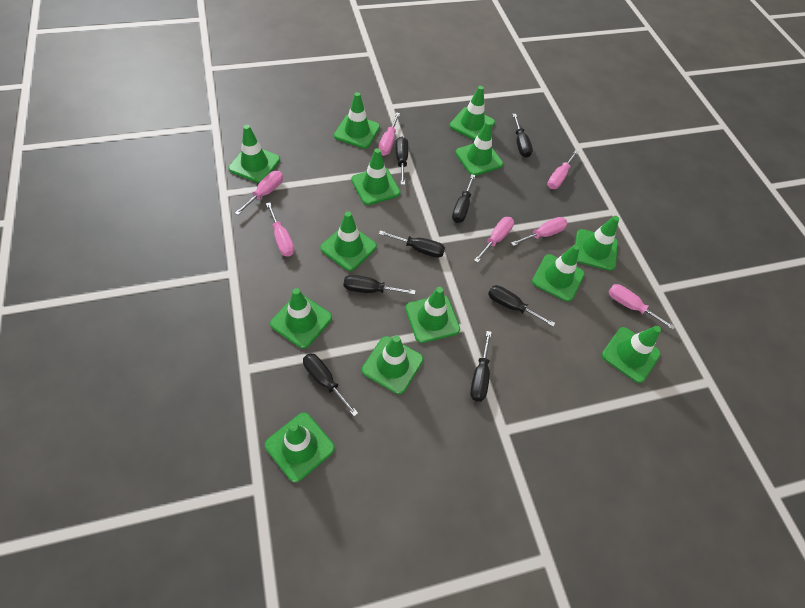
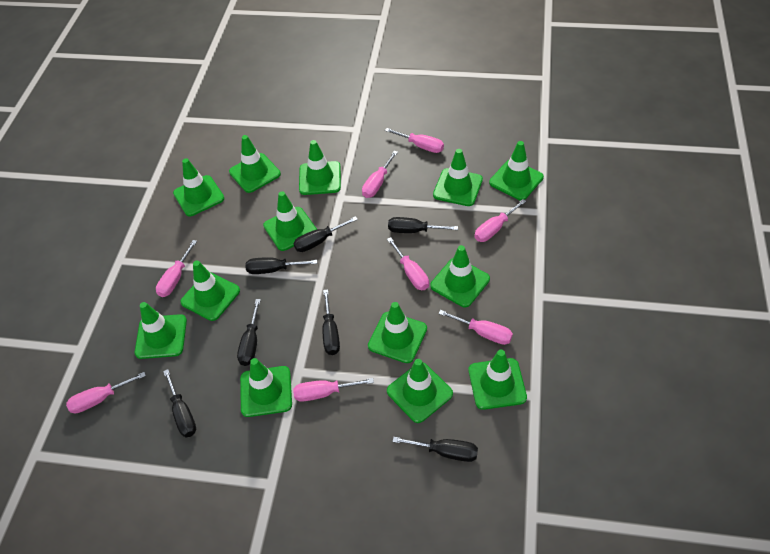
black screwdriver: [303,353,358,416] [344,275,416,295] [379,230,445,258] [396,137,408,185] [452,174,476,223] [470,331,492,402] [488,285,555,327] [512,114,533,158] = 8 -> [163,369,196,437] [237,299,261,366] [245,257,317,274] [293,216,358,252] [322,289,340,355] [388,217,458,233] [392,437,478,462] = 7
pink screwdriver: [235,171,283,215] [266,202,294,257] [378,112,400,156] [474,217,514,263] [511,217,568,246] [547,150,578,189] [608,284,675,330] = 7 -> [66,372,146,413] [156,240,197,297] [293,378,374,402] [362,151,398,198] [385,128,444,153] [387,237,429,290] [439,310,513,345] [474,199,526,242] = 8

